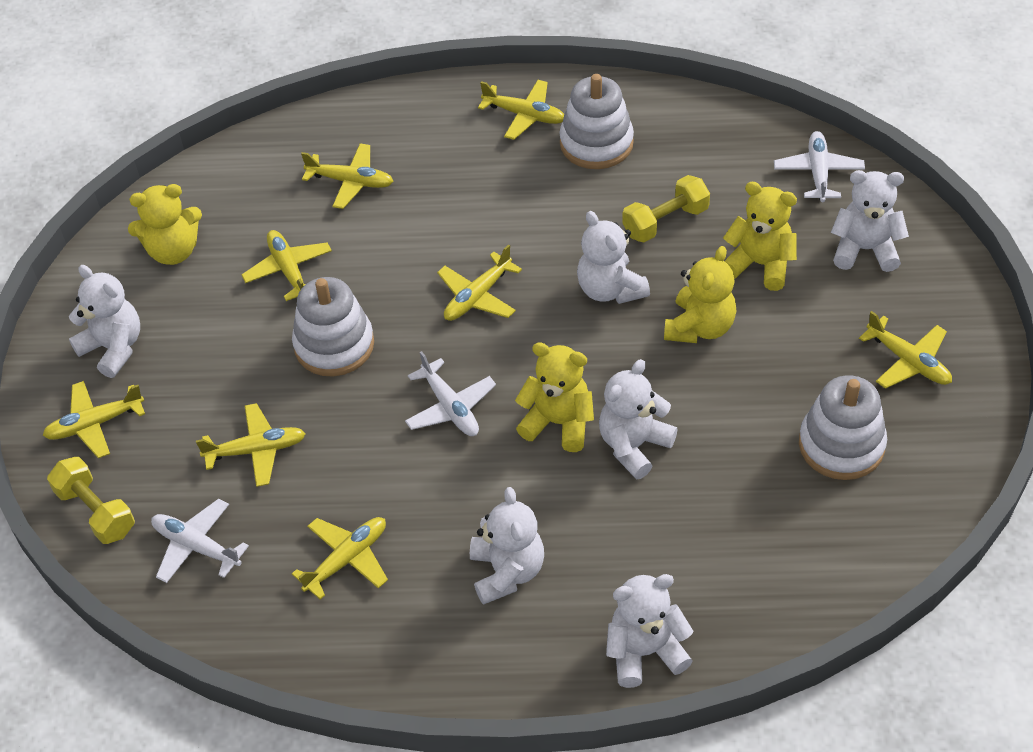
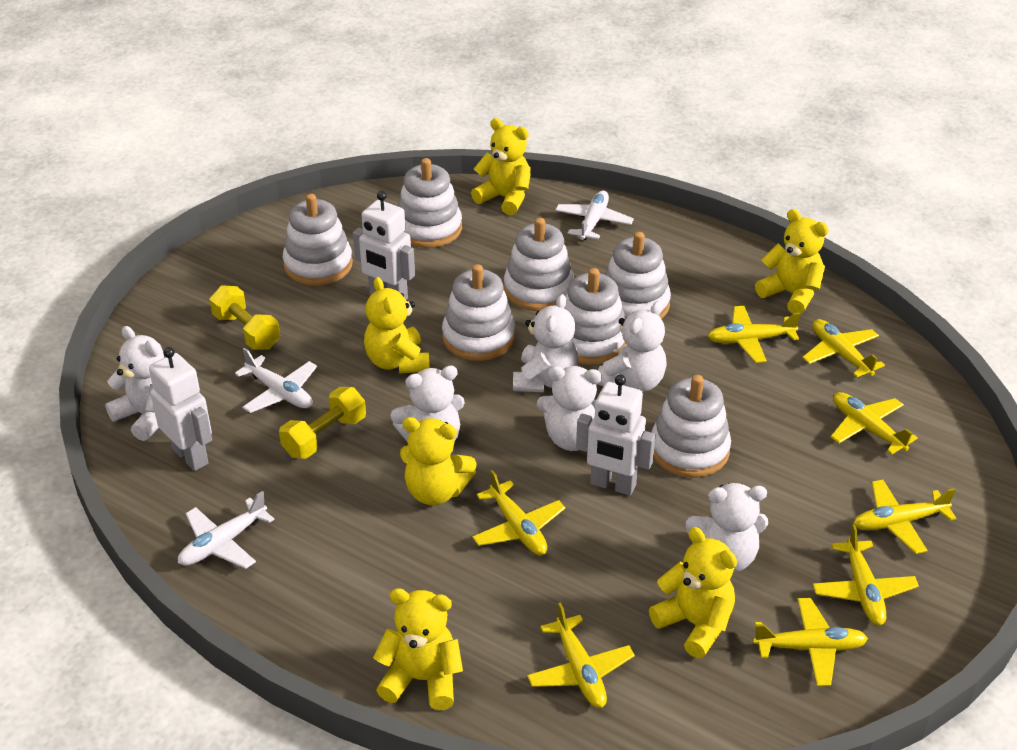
white robot: none = 0 -> [149,347,212,471] [353,191,415,300] [576,375,655,496] = 3
white stacking toy: [292,277,374,376] [559,74,634,169] [799,375,887,480] = 3 -> [283,194,353,286] [398,158,462,248] [442,264,515,361] [504,218,574,311] [564,268,627,365] [605,232,671,319] [651,375,731,478] = 7
yellow teddy bear: [128,184,202,265] [515,342,594,452] [664,246,736,343] [723,182,797,291] = 4 -> [364,277,430,374] [373,588,463,711] [400,417,477,505] [471,118,531,215] [649,527,737,658] [755,209,829,314] = 6

